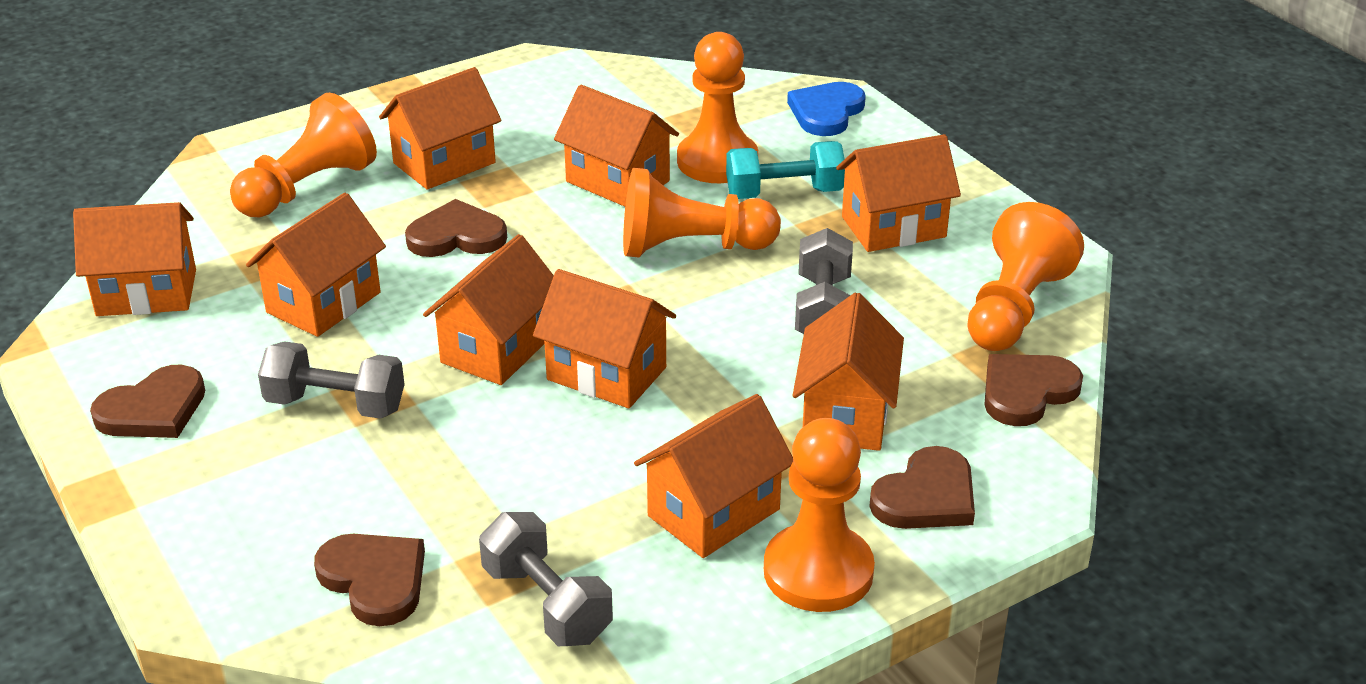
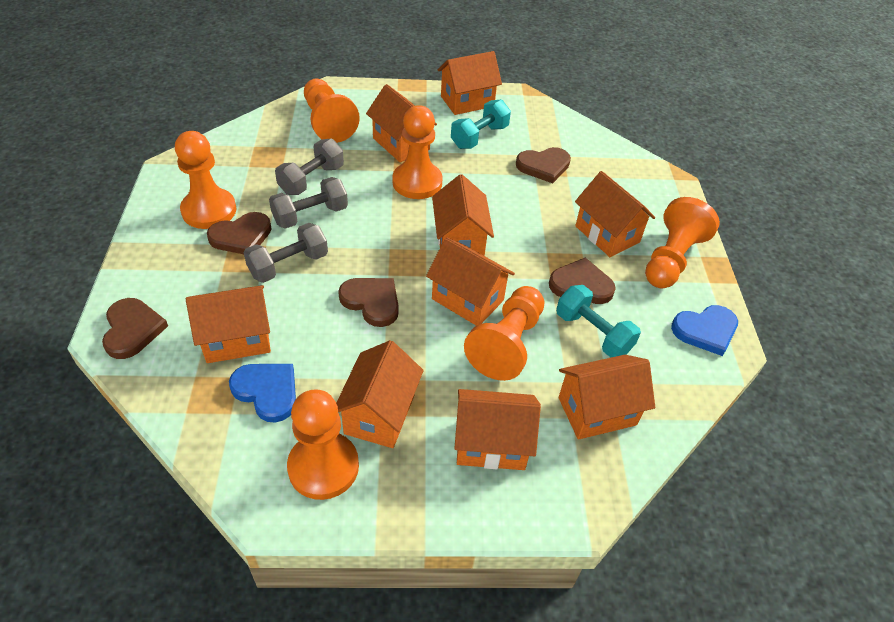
blue heart: [787,82,866,136] = 1 -> [229,364,296,423] [671,305,738,356] = 2
orange pawn: [230,93,377,217] [623,168,781,257] [677,32,758,183] [764,418,875,612] [967,202,1084,351] = 5 -> [175,131,236,229] [287,389,359,500] [304,79,360,143] [392,105,443,199] [464,286,544,381] [645,197,720,288] = 6
turquoise dumbbell: [726,141,845,199] = 1 -> [451,100,511,149] [556,285,641,358] = 2

